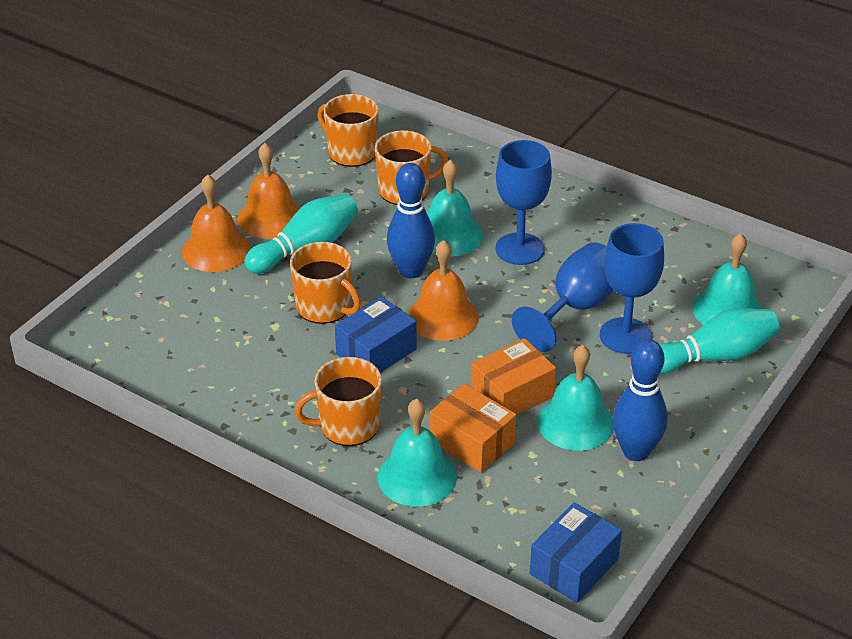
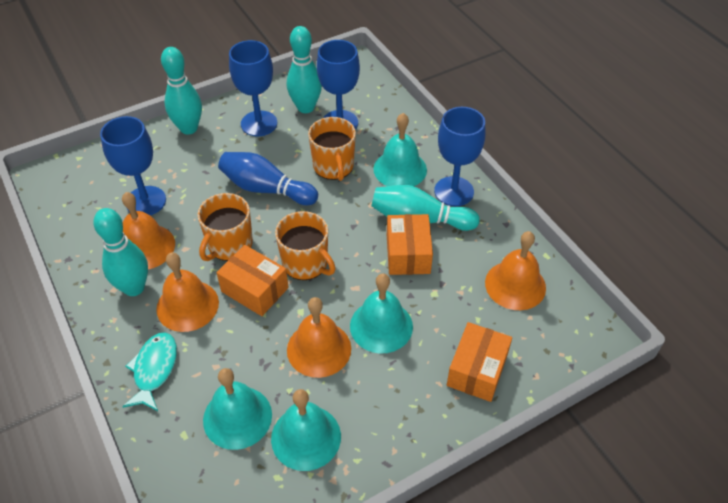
blue bowling pin: [387,163,435,278] [613,339,668,461] = 2 -> [218,152,318,205] = 1
blue box: [335,297,417,373] [530,502,622,603] = 2 -> none = 0
blue goblet: [495,140,552,265] [512,242,614,352] [600,223,664,354] = 3 -> [100,116,166,215] [229,40,277,136] [317,40,360,130] [434,107,485,206] = 4
orange bell: [182,174,250,272] [238,143,300,239] [408,240,479,341] = 3 -> [122,192,175,270] [156,252,219,332] [287,297,351,378] [485,231,546,310] = 4
orange box: [429,384,516,473] [471,338,556,415] = 2 -> [216,245,289,316] [387,214,433,275] [447,322,512,402] = 3
orange mug: [290,242,361,324] [294,357,382,446] [317,94,379,167] [375,130,448,205] = 4 -> [197,193,253,261] [275,211,336,280] [308,117,356,181] = 3
turquoise bowling pin: [244,194,358,274] [659,308,780,374] = 2 -> [93,208,148,296] [161,47,202,135] [287,26,322,113] [371,185,480,231] = 4
turquoise fish: none = 0 -> [122,332,177,411] = 1

